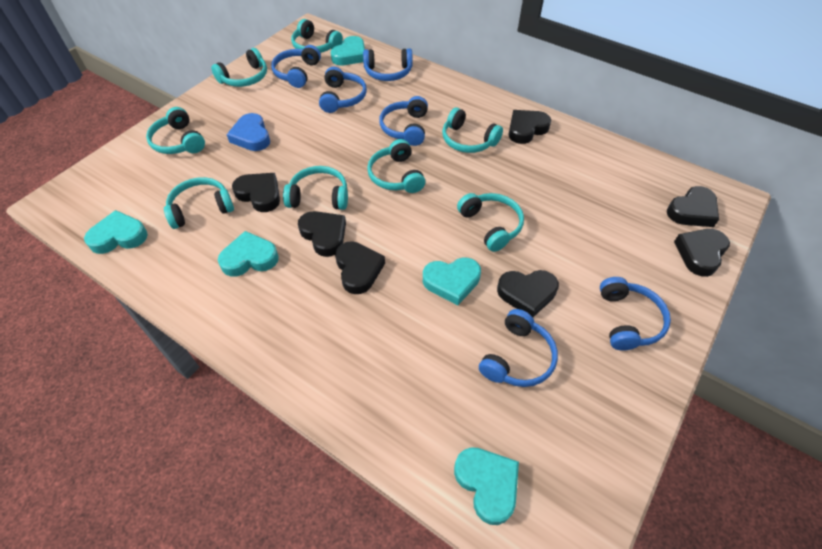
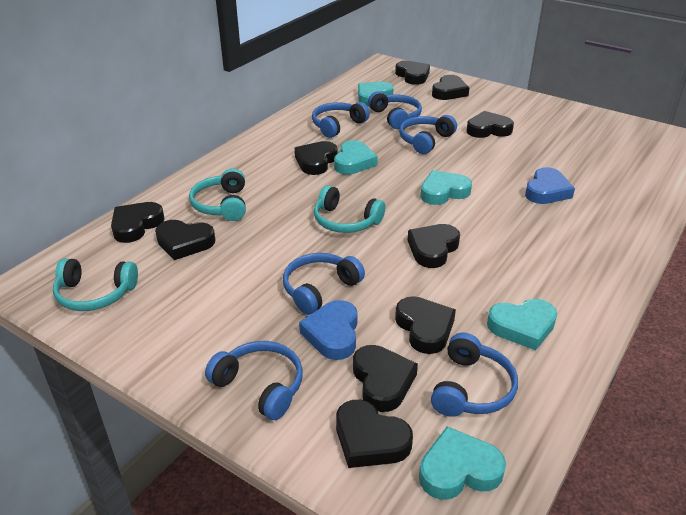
black heart: [232,173,280,212] [298,211,346,257] [335,241,385,294] [497,270,559,317] [508,110,551,144] [667,186,719,227] [674,229,730,277] = 7 -> [111,202,165,243] [155,220,215,260] [295,141,338,175] [336,400,413,468] [353,345,418,412] [395,61,430,85] [395,296,456,354] [407,224,460,268] [432,75,469,100] [467,111,514,138] = 10
blue heart: [226,113,270,151] = 1 -> [299,300,358,360] [525,167,575,204] = 2
turquoise headphones: [146,107,205,154] [164,177,234,229] [211,48,267,87] [283,166,348,210] [291,19,343,53] [367,139,425,193] [442,107,503,153] [457,193,524,252] = 8 -> [53,258,138,311] [189,168,246,221] [314,185,385,233] = 3

